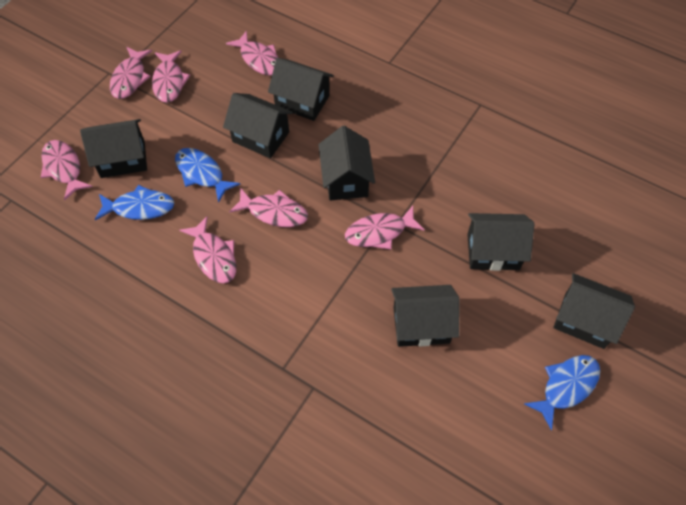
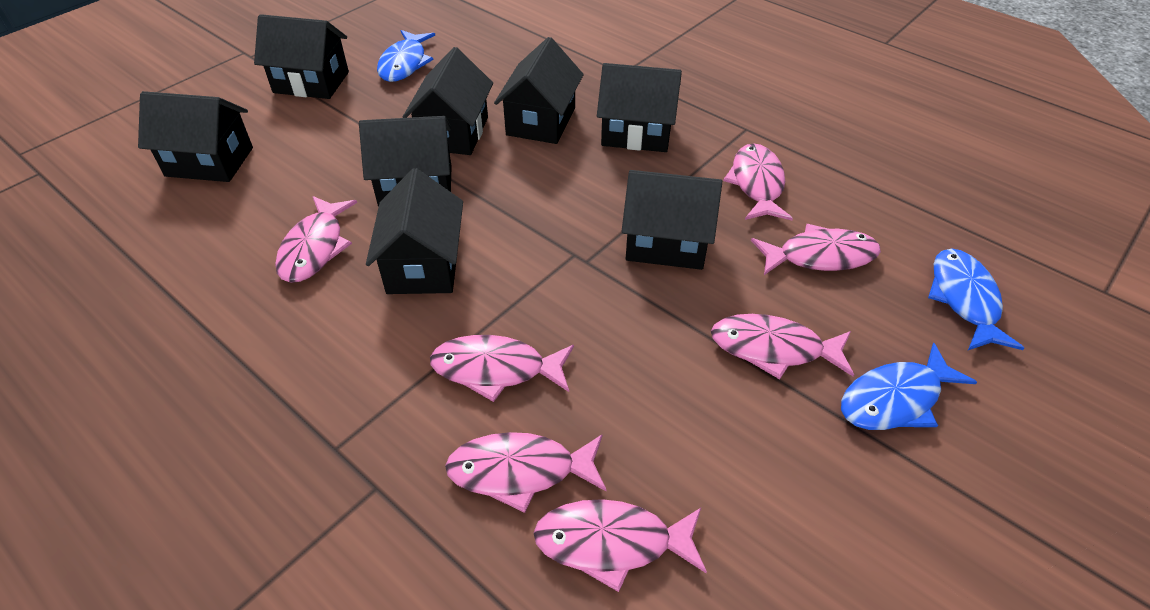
black house: [80,119,147,178] [223,93,293,158] [268,58,334,121] [318,126,375,201] [391,285,459,347] [467,213,535,271] [553,273,635,349] = 7 -> [138,91,253,182] [254,14,349,99] [359,116,451,207] [366,168,463,294] [403,47,493,155] [494,37,584,144] [597,63,682,152] [621,170,722,270] = 8

